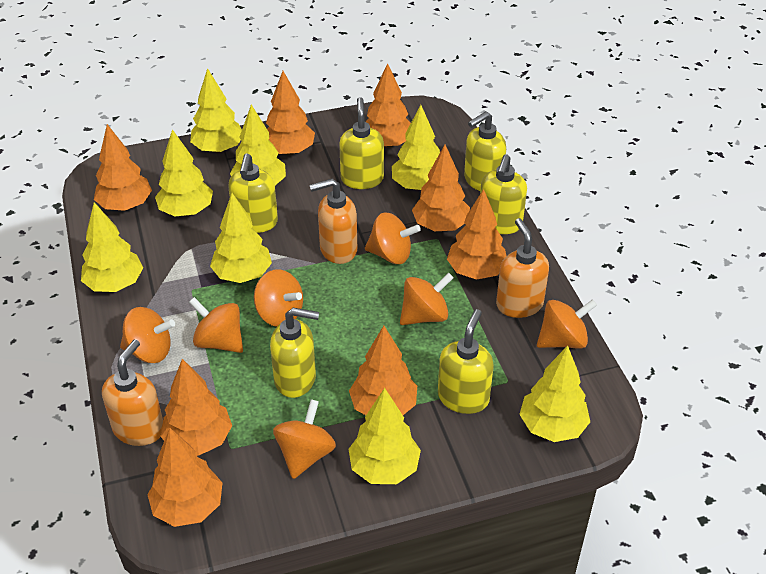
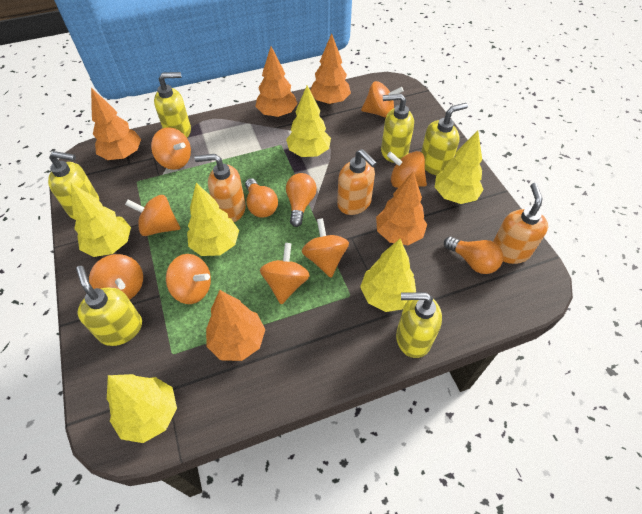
orange light bulb: none = 0 -> [245,178,278,218] [286,173,317,227] [444,236,503,274] = 3
orange spinning top: [120,307,175,363] [189,297,243,353] [254,269,303,327] [273,399,336,479] [365,213,421,264] [400,273,454,325] [537,299,597,349] = 7 -> [89,254,143,300] [125,195,180,236] [151,127,191,170] [166,254,211,304] [260,243,310,304] [302,218,349,278] [361,81,404,118] [387,151,427,188] = 8
orange tree: [94,124,152,211] [147,428,223,527] [161,359,232,455] [266,71,315,155] [349,325,417,415] [366,63,411,148] [412,145,470,231] [447,189,507,280] = 8 -> [91,88,141,160] [206,290,265,361] [255,46,298,117] [310,33,351,105] [376,171,427,245] = 5
yellow tree: [81,202,143,292] [155,129,213,217] [190,68,242,153] [210,193,272,283] [230,105,286,185] [348,388,421,484] [392,105,440,191] [519,346,590,442] = 8 -> [71,183,131,257] [107,374,177,443] [187,183,239,256] [286,85,331,157] [360,239,416,312] [435,131,484,204] = 6

